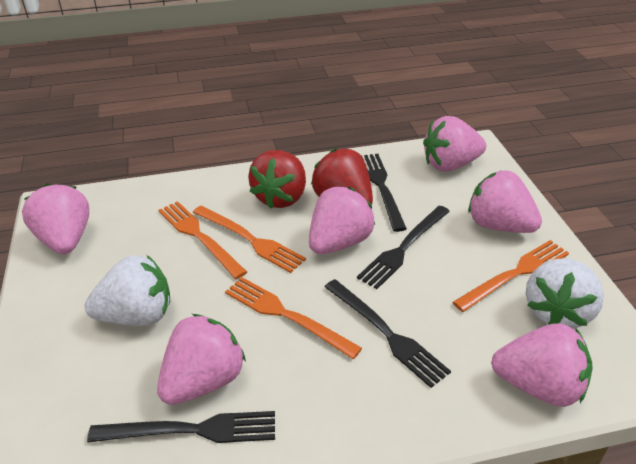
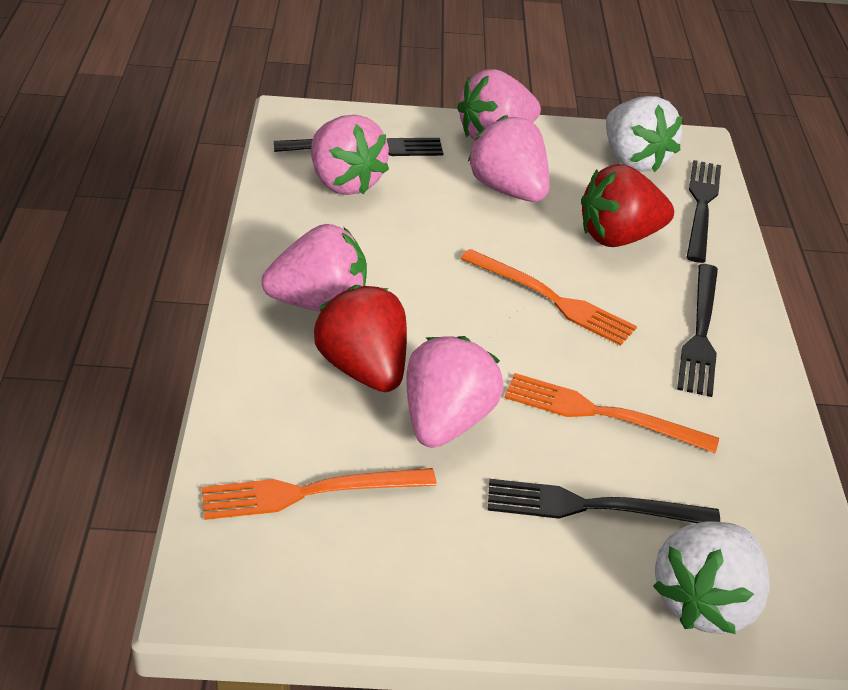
orange fork: [158,201,247,279] [193,205,306,273] [225,277,362,359] [453,240,569,312] = 4 -> [202,468,437,520] [460,249,637,346] [504,373,719,453] = 3
pink strawberry: [22,183,89,254] [157,314,246,405] [309,187,375,254] [423,116,486,172] [468,170,542,233] [491,323,593,407] = 6 -> [261,224,367,312] [311,115,389,195] [406,336,503,448] [457,69,541,141] [468,115,549,202] = 5

